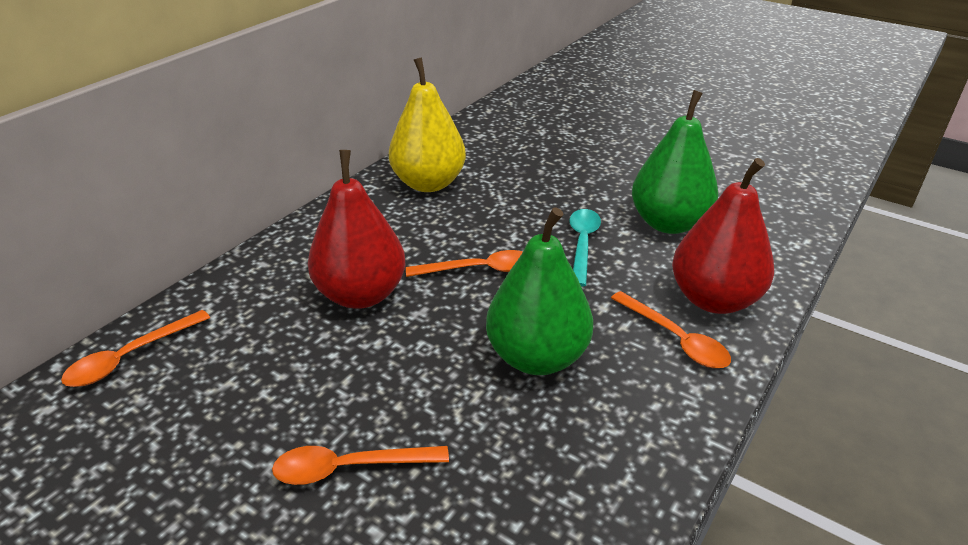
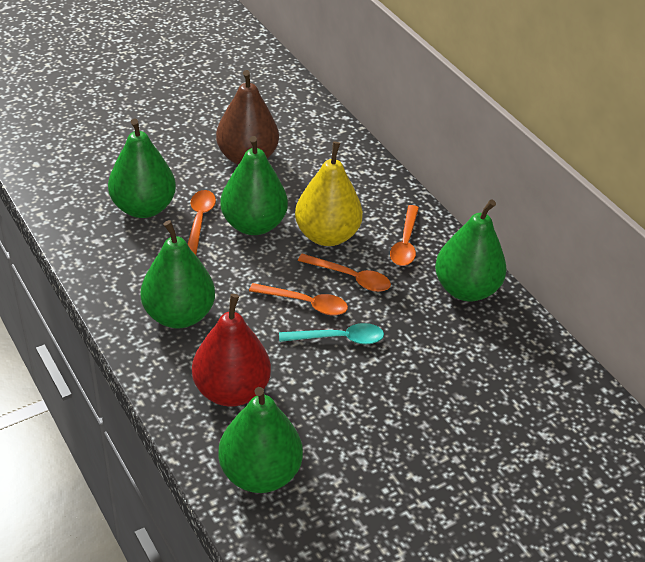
brown pear: none = 0 -> [216,70,279,165] = 1
green pear: [486,207,593,375] [632,90,718,234] = 2 -> [108,119,176,218] [140,220,215,329] [218,387,303,493] [220,136,288,235] [435,199,507,302] = 5
red pear: [308,150,405,309] [672,158,774,314] = 2 -> [192,294,271,407] = 1

